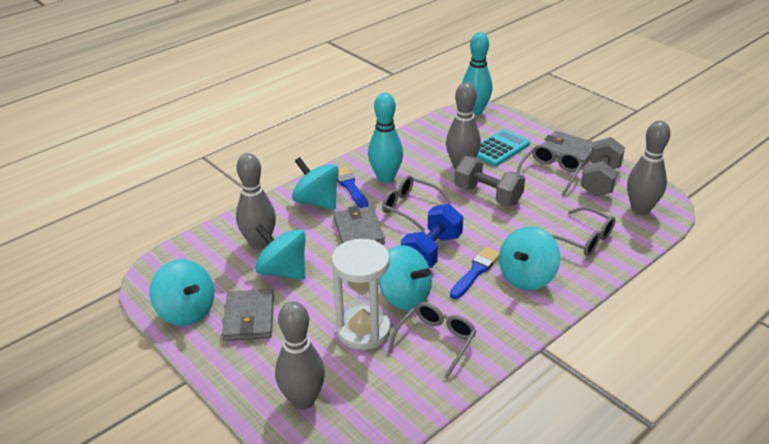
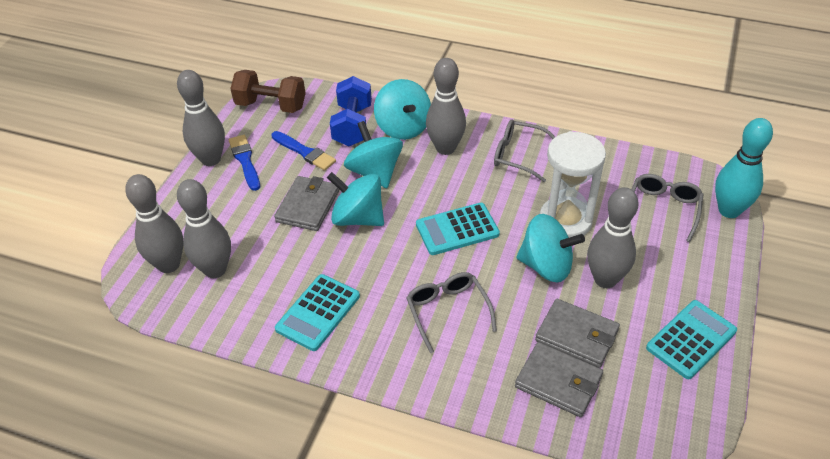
brown dumbbell: none = 0 -> [230,70,306,113] = 1
grey bowling pin: [236,153,276,250] [275,301,325,410] [446,82,481,169] [627,121,671,215] = 4 -> [125,174,183,273] [177,70,225,166] [177,179,231,278] [426,58,466,155] [587,187,638,288] = 5
grey dumbbell: [454,156,525,206] [581,137,625,197] = 2 -> none = 0
grey glasses: [382,175,451,232] [388,302,477,379] [516,144,583,196] [551,207,615,256] = 4 -> [406,272,497,353] [494,120,555,182] [632,174,704,242] = 3
turquoise bowling pin: [368,93,403,183] [462,32,492,115] = 2 -> [715,118,773,218] = 1
turquoise calculator: [476,129,530,166] = 1 -> [275,274,360,351] [416,203,500,255] [646,300,737,379] = 3
turquoise spinning top: [150,259,214,326] [255,224,306,280] [292,157,339,210] [379,245,432,310] [499,226,560,290] = 5 -> [327,172,384,226] [344,121,403,188] [374,79,431,140] [516,214,585,282] = 4

